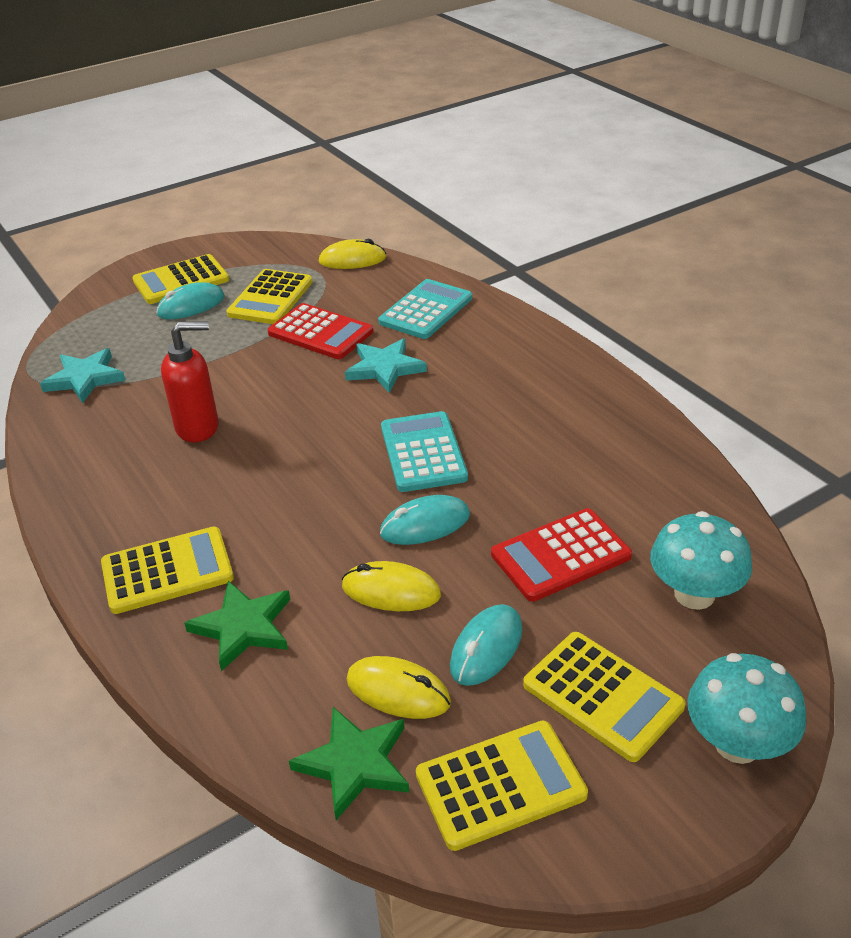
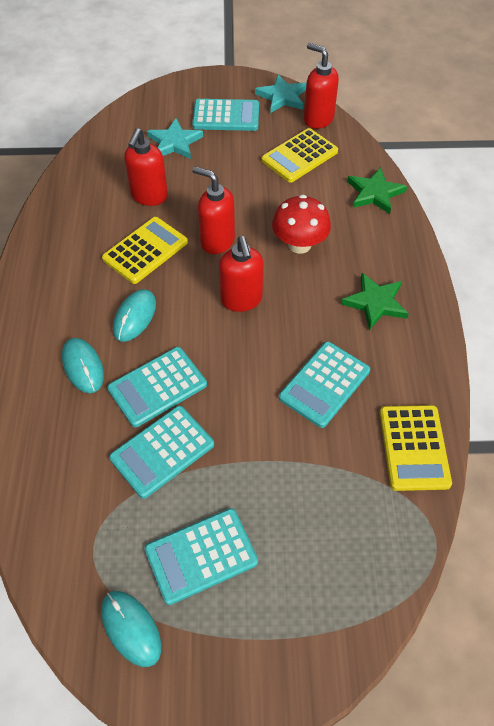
red calculator: [268,303,373,359] [491,508,632,602] = 2 -> none = 0
red mushroom: none = 0 -> [272,195,331,254] = 1
red soap dispenser: [161,321,219,442] = 1 -> [124,128,168,206] [192,166,235,254] [219,236,263,312] [304,43,339,129] = 4
turquoise calculator: [378,279,472,339] [381,411,468,492] = 2 -> [107,347,207,427] [109,406,214,499] [145,508,258,605] [192,99,259,131] [279,341,370,428] = 5
turquoise mushroom: [650,511,752,610] [687,653,806,764] = 2 -> none = 0
yellow calculator: [101,527,234,614] [132,254,229,304] [226,269,312,324] [416,721,588,851] [523,632,686,762] = 5 -> [102,217,188,284] [261,128,338,183] [380,405,452,491] = 3
yellow mouse: [319,239,386,269] [341,561,441,611] [346,656,451,719] = 3 -> none = 0

